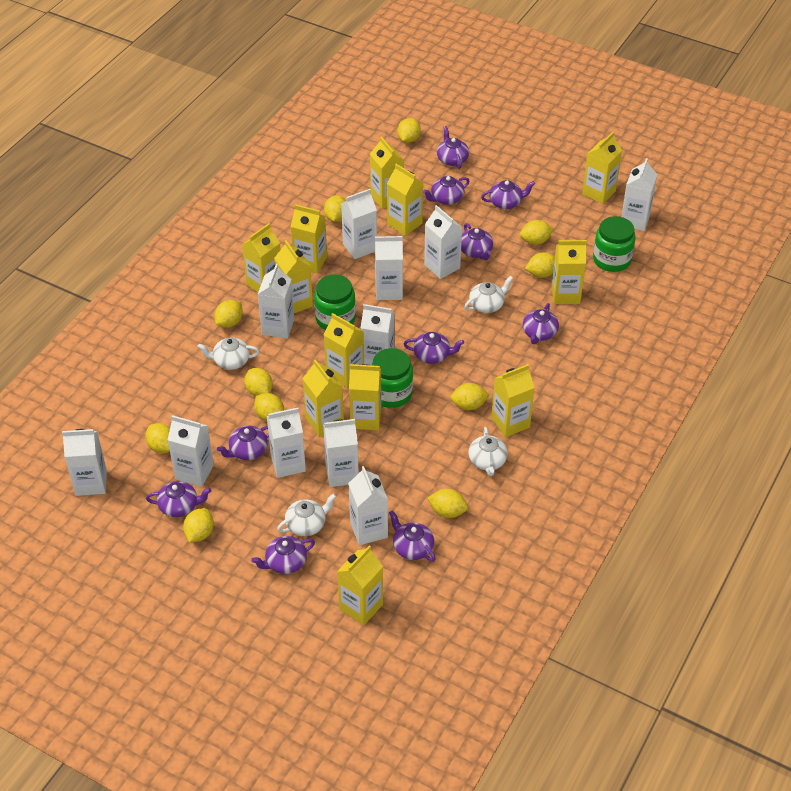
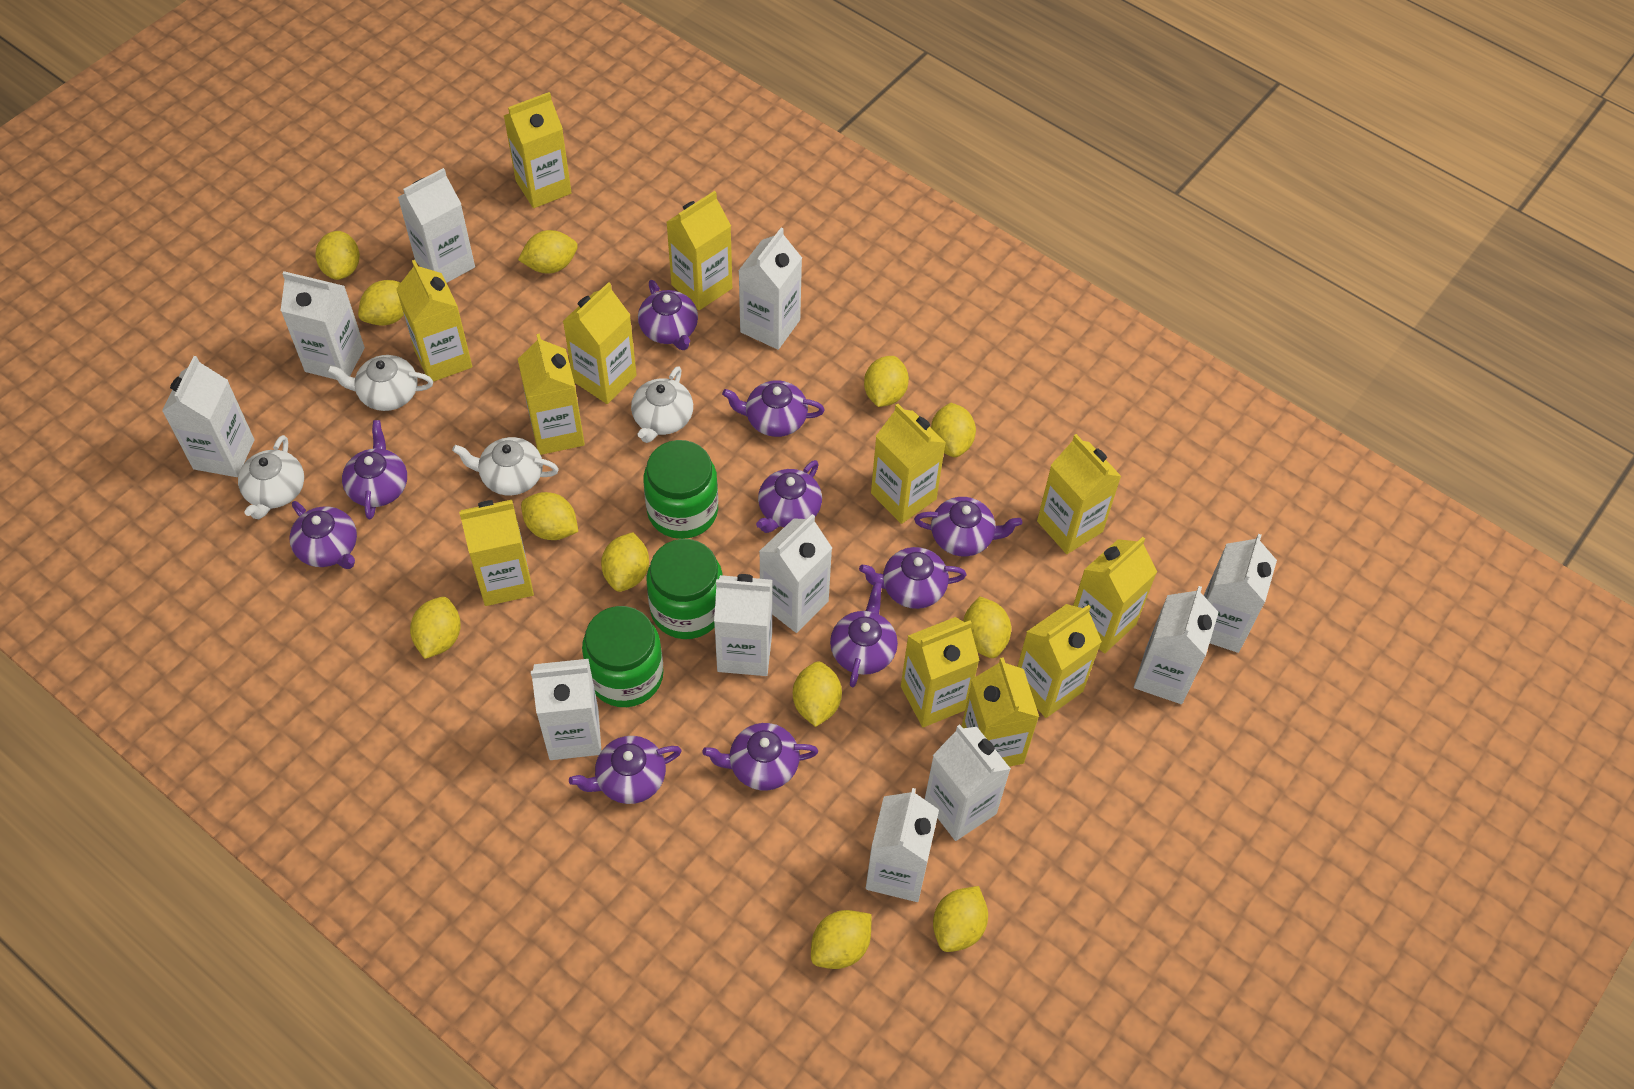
yellow lemon: [145,423,170,453] [183,508,214,542] [214,300,243,328] [244,368,273,396] [254,393,284,421] [324,195,346,222] [397,118,421,143] [427,489,468,518] [450,383,490,410] [520,220,554,245] [525,252,555,278] = 11 -> [315,231,360,280] [358,280,404,326] [410,597,461,659] [518,230,578,274] [521,492,578,540] [601,532,649,592] [793,661,842,727] [811,910,872,969] [864,356,909,407] [931,403,976,457] [933,886,988,952] [963,596,1011,658] = 12

